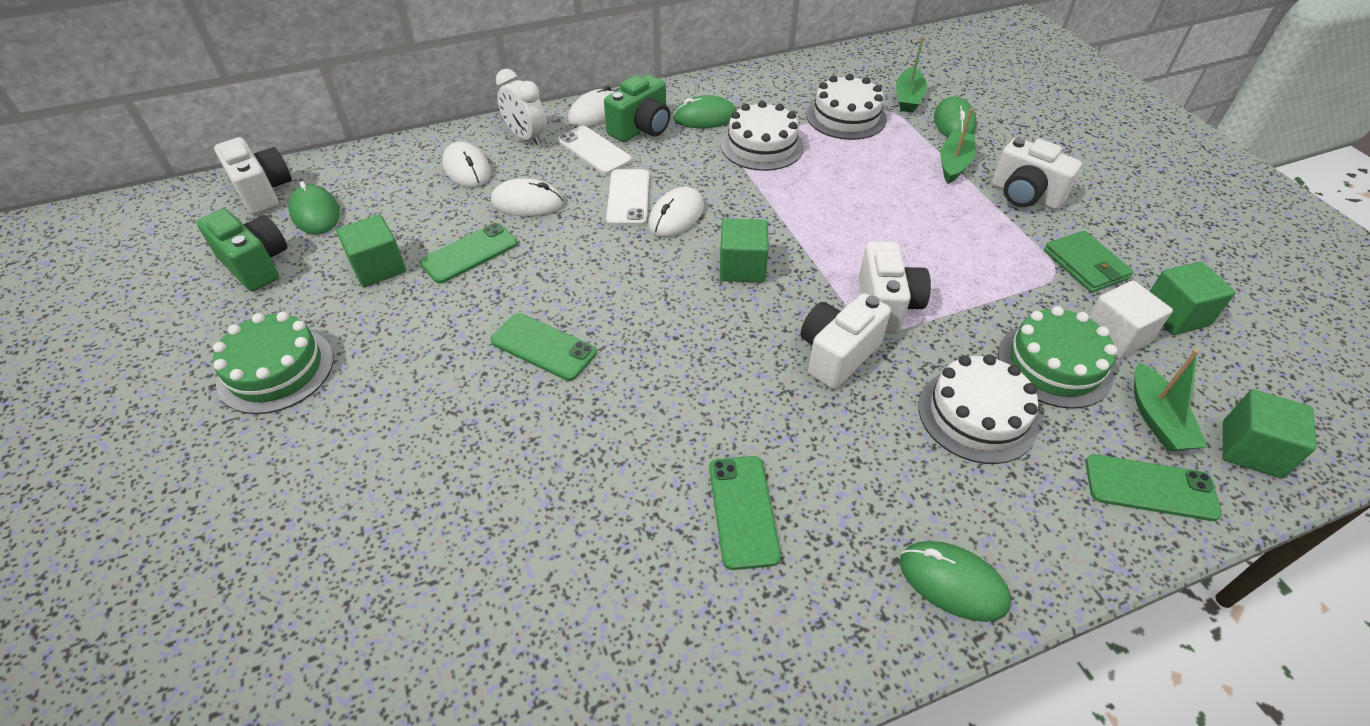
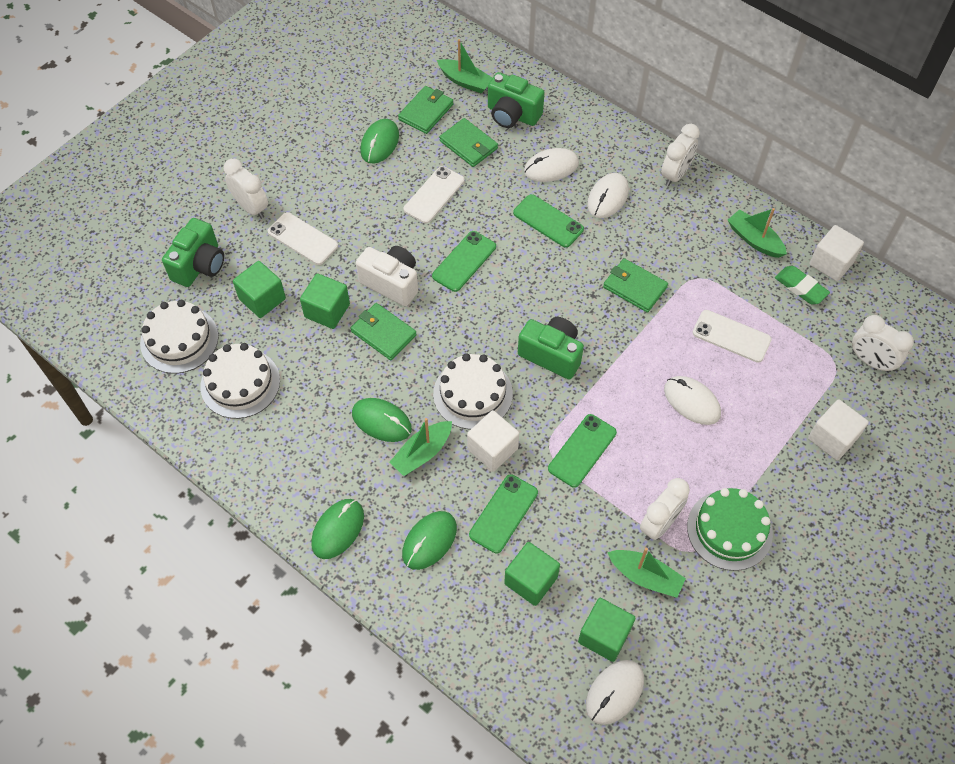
green boat: [896,36,927,113] [940,108,976,184] [1134,349,1208,451] = 3 -> [390,418,452,476] [437,39,492,93] [607,548,686,598] [728,208,787,258] = 4
green cake: [213,312,334,414] [998,306,1117,409] = 2 -> [687,488,773,571] = 1
green camera: [197,208,288,291] [604,74,670,142] = 2 -> [162,218,224,287] [488,72,545,128] [518,317,584,380] = 3
green eraser: none = 0 -> [775,266,830,304] = 1
green wallet: [1044,231,1134,293] = 1 -> [350,303,417,360] [398,86,454,134] [439,118,498,167] [603,258,668,313] = 4
white camera: [214,137,292,214] [800,293,891,389] [858,241,931,333] [992,138,1082,210] = 4 -> [356,246,418,306] = 1
white clock: [496,69,546,146] = 1 -> [224,159,268,219] [640,478,690,540] [661,124,700,186] [852,315,914,373] = 4
white cube: [1088,280,1173,359] = 1 -> [467,410,519,472] [808,399,869,460] [809,225,864,281] = 3
white phone: [557,126,632,175] [606,169,649,226] = 2 -> [268,212,338,265] [403,166,464,224] [692,310,772,363] = 3

